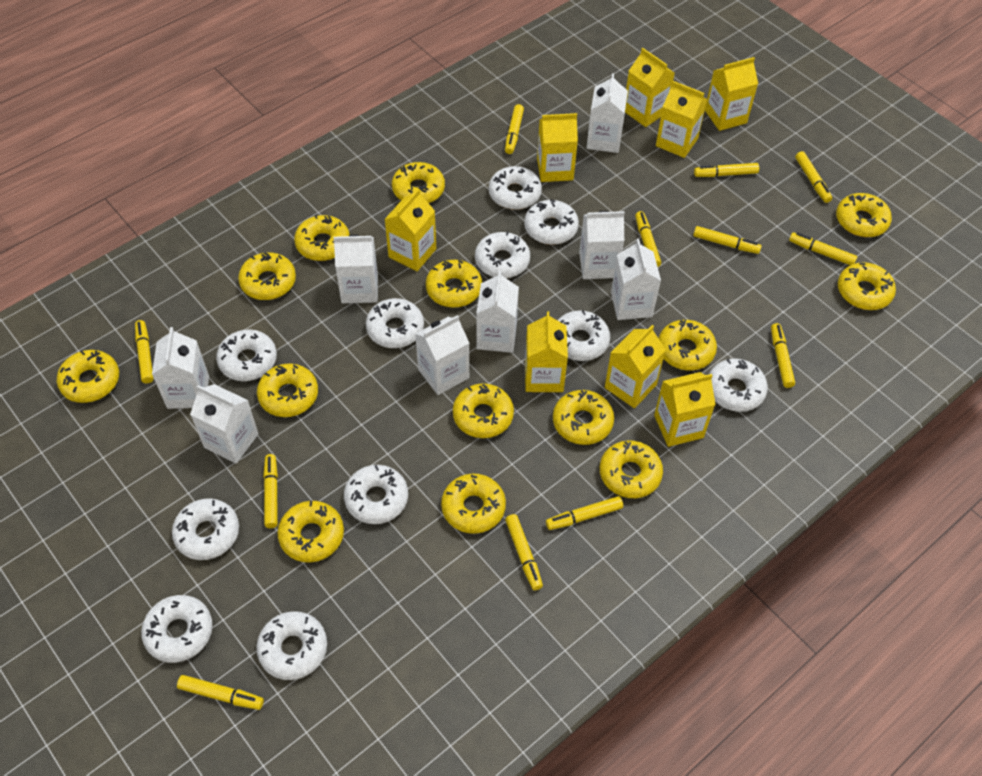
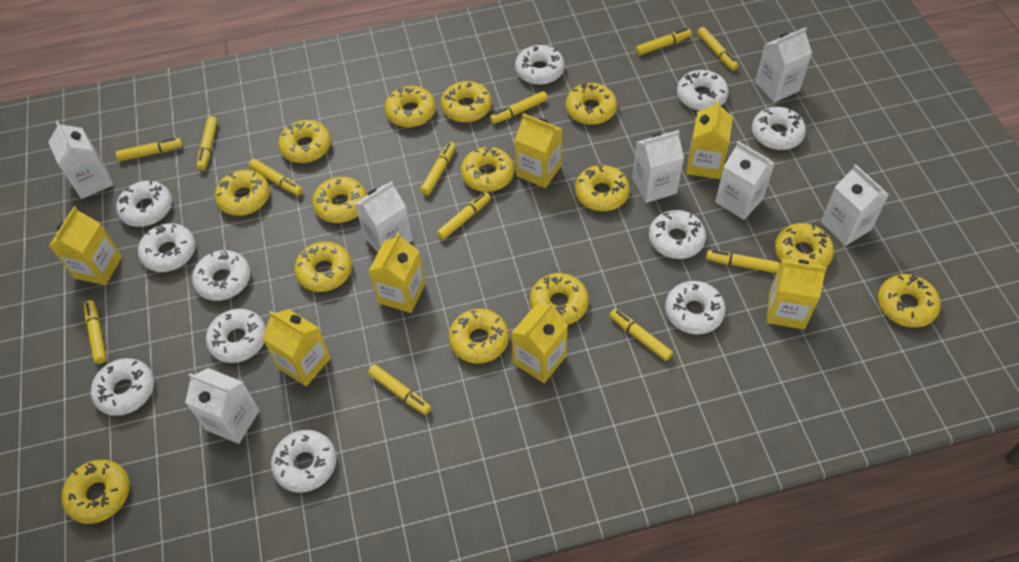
white carton: [152,327,209,409] [190,384,258,464] [333,235,378,303] [415,315,469,395] [476,271,519,353] [579,211,625,279] [587,73,628,153] [611,239,661,320] = 8 -> [48,121,114,199] [185,368,260,444] [355,181,413,252] [632,130,684,203] [715,141,775,220] [755,27,812,103] [821,164,889,246] = 7
yellow carton: [384,188,436,271] [525,312,568,392] [537,113,578,182] [605,325,666,408] [625,48,675,127] [654,372,716,447] [656,81,707,158] [705,57,758,131] = 8 -> [49,207,122,285] [262,309,331,386] [369,233,425,313] [512,302,568,383] [515,113,562,188] [686,100,733,179] [767,259,827,330] = 7

